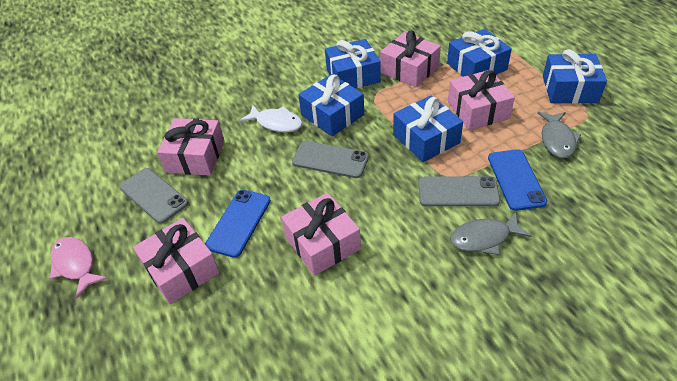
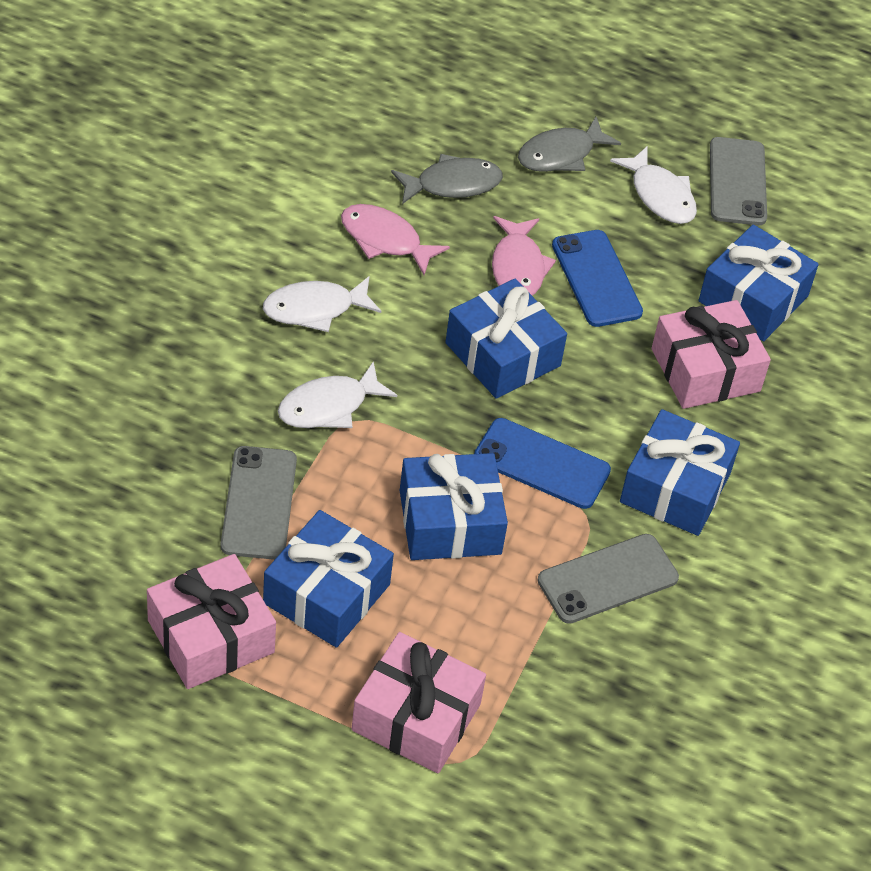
pink fish: [50,237,108,298] = 1 -> [341,204,450,275] [492,216,556,295] = 2
pink gift: [133,218,220,304] [157,118,224,176] [281,193,361,276] [380,30,441,88] [448,70,515,130] = 5 -> [147,554,276,689] [352,632,486,773] [651,300,771,409] = 3
white fish: [240,105,302,132] = 1 -> [263,276,381,332] [278,361,397,428] [610,146,697,224] = 3

